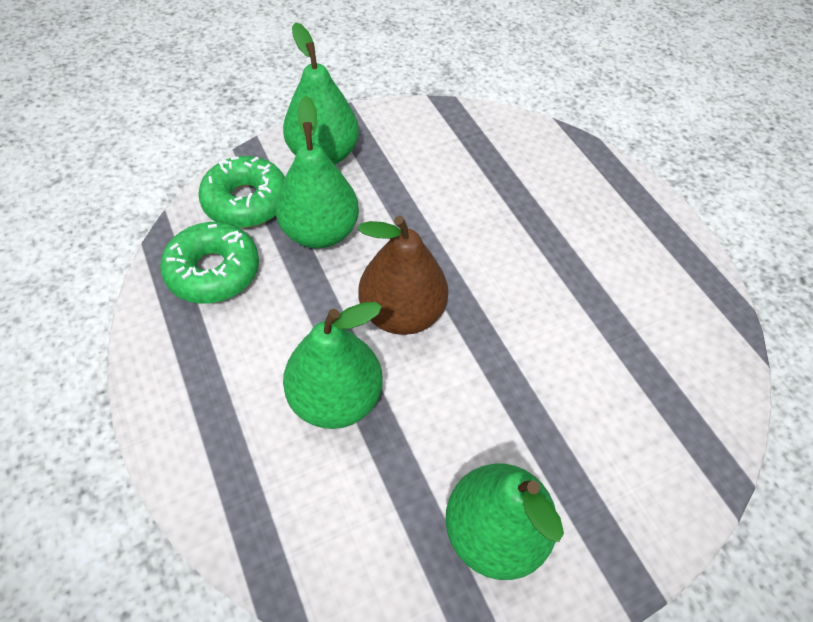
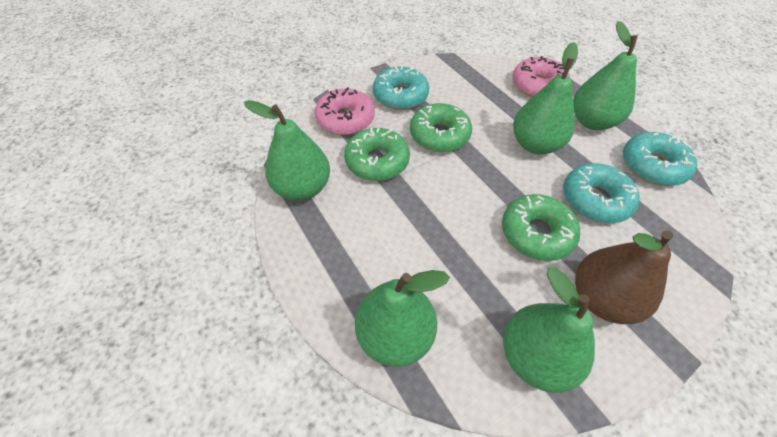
green donut: [160,222,259,304] [198,156,285,228] = 2 -> [344,128,410,181] [410,103,472,152] [502,194,580,261] = 3
green pear: [275,96,359,248] [283,22,359,165] [283,302,383,429] [445,464,564,580] = 4 -> [244,100,330,201] [355,270,450,367] [503,267,595,393] [513,42,578,154] [573,21,638,130] = 5
pink donut: none = 0 -> [315,87,375,135] [512,56,570,97] = 2
turquoise donut: none = 0 -> [373,66,429,110] [563,163,640,223] [623,132,697,186] = 3

